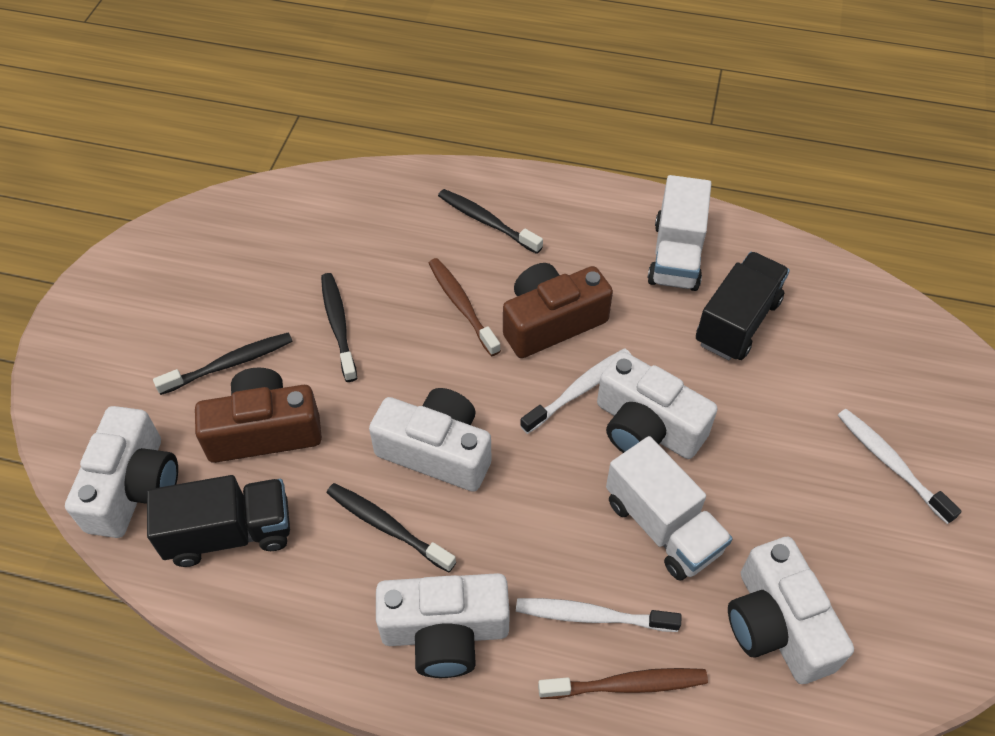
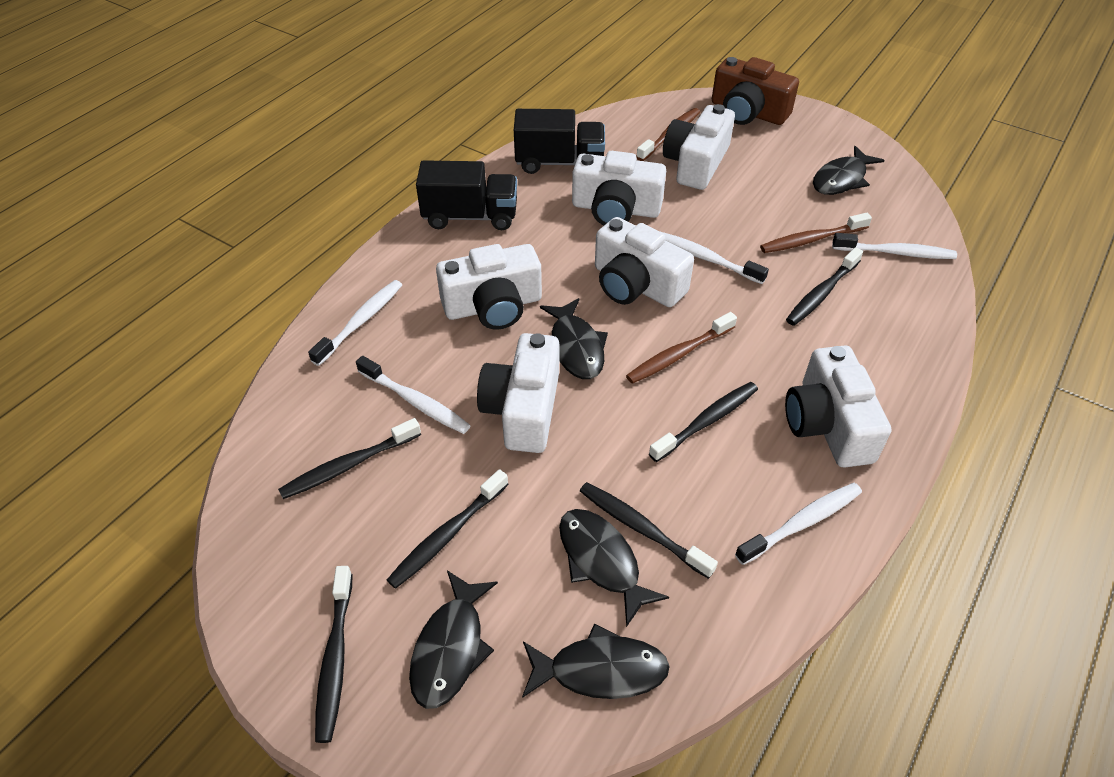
black fish: none = 0 -> [409,570,498,709] [522,624,670,699] [540,298,608,379] [559,509,669,627] [813,146,885,195] = 5
black toothbrush: [153,332,292,395] [321,273,357,382] [327,483,456,573] [438,189,543,254] = 4 -> [278,418,421,499] [315,566,352,743] [387,469,509,589] [580,482,718,579] [649,382,758,462] [786,247,863,326] = 6
brown camera: [195,367,322,463] [503,263,613,358] = 2 -> [712,57,799,125] = 1
brown toothbrush: [429,258,501,356] [538,668,708,699] = 2 -> [626,312,737,384] [636,108,700,161] [760,213,872,253] = 3
white camera: [65,406,178,538] [369,388,491,492] [376,573,510,678] [597,352,717,459] [728,537,854,684] = 5 -> [436,244,542,330] [477,333,559,453] [572,151,666,225] [595,217,694,307] [663,104,735,190] [785,345,891,467] = 6
white toothbrush: [516,598,682,632] [520,348,631,434] [838,409,962,524] = 3 -> [308,280,402,366] [356,356,471,434] [662,232,769,284] [735,483,862,565] [832,233,957,259] = 5
white truck: [606,436,733,581] [647,175,712,291] = 2 -> none = 0

